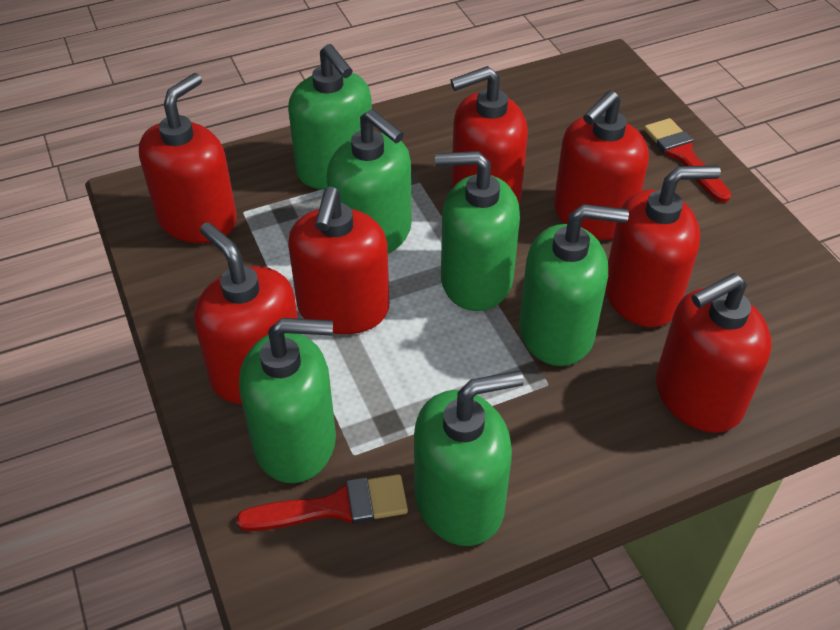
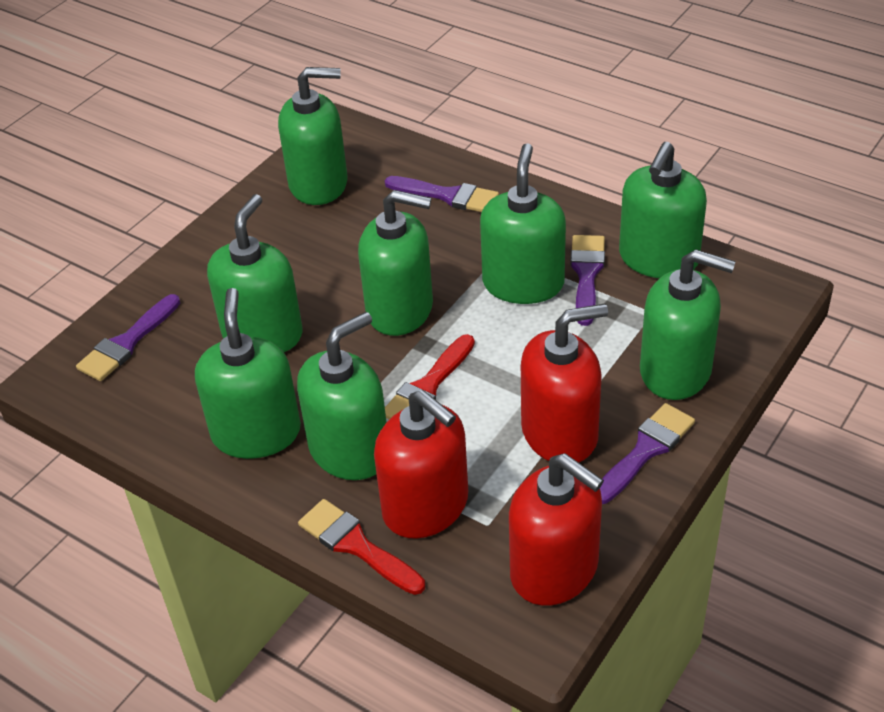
green soap dispenser: [239,318,336,483] [288,44,372,190] [326,109,412,254] [414,370,524,546] [435,151,520,311] [519,204,629,366] = 6 -> [195,288,301,459] [207,194,303,352] [278,67,348,205] [297,312,387,480] [358,190,433,336] [480,143,566,304] [619,142,707,278] [640,249,736,400] = 8
purple brush: none = 0 -> [76,294,180,381] [385,176,499,212] [570,235,605,326] [600,403,695,504] = 4
red soap dispenser: [139,73,237,243] [194,222,298,404] [288,186,389,334] [450,66,528,203] [554,90,649,240] [605,165,721,327] [656,273,772,433] = 7 -> [374,390,468,539] [509,453,604,606] [521,304,608,462] = 3

